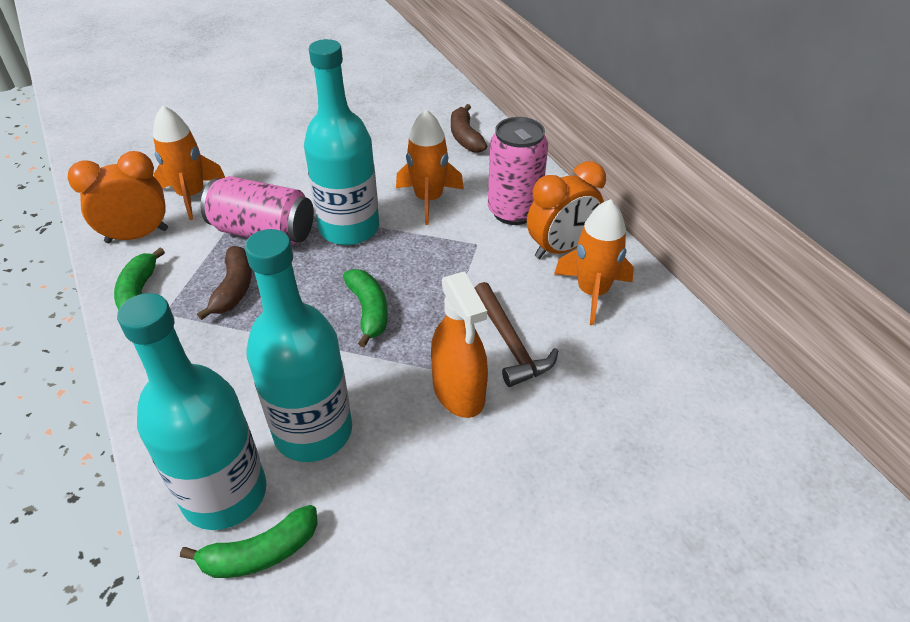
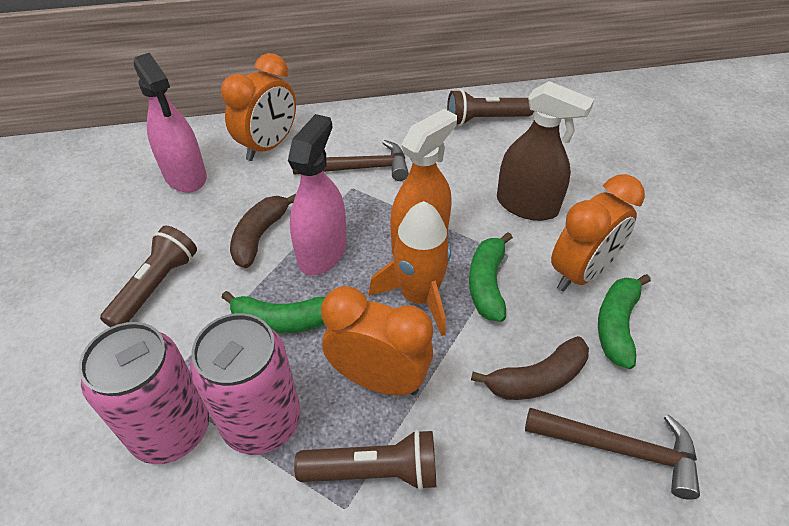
brown flashlight: none = 0 -> [100,226,197,327] [294,429,436,491] [447,89,534,126] = 3
brown hammer: [475,282,558,387] = 1 -> [293,140,409,181] [525,408,700,500] = 2
brown spray bottle: none = 0 -> [497,81,594,221] = 1
orange clock: [68,151,168,243] [527,161,606,259] = 2 -> [221,53,296,161] [321,286,433,395] [551,174,645,292] = 3
orange rocket: [153,105,225,220] [396,109,464,225] [554,199,634,325] = 3 -> [368,201,451,336] = 1
pink spray bottle: none = 0 -> [134,53,207,193] [288,114,347,276] = 2
turquoise bottle: [117,293,267,530] [245,229,352,462] [304,39,379,245] = 3 -> none = 0

